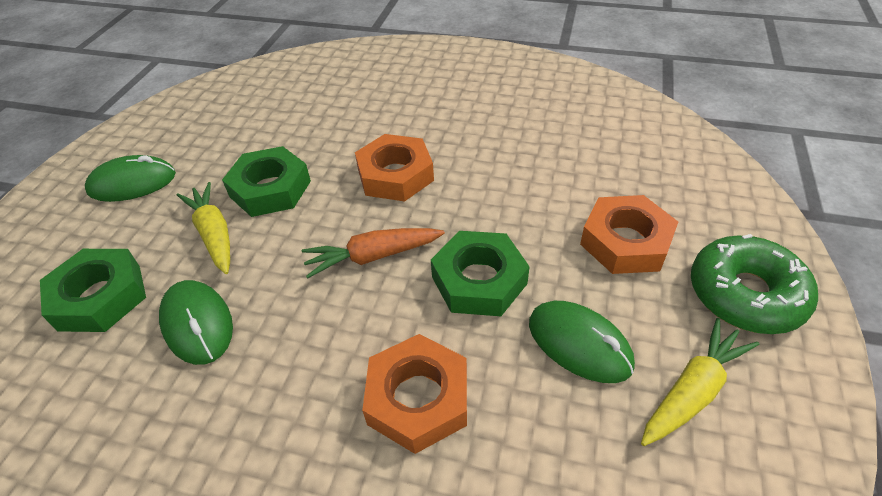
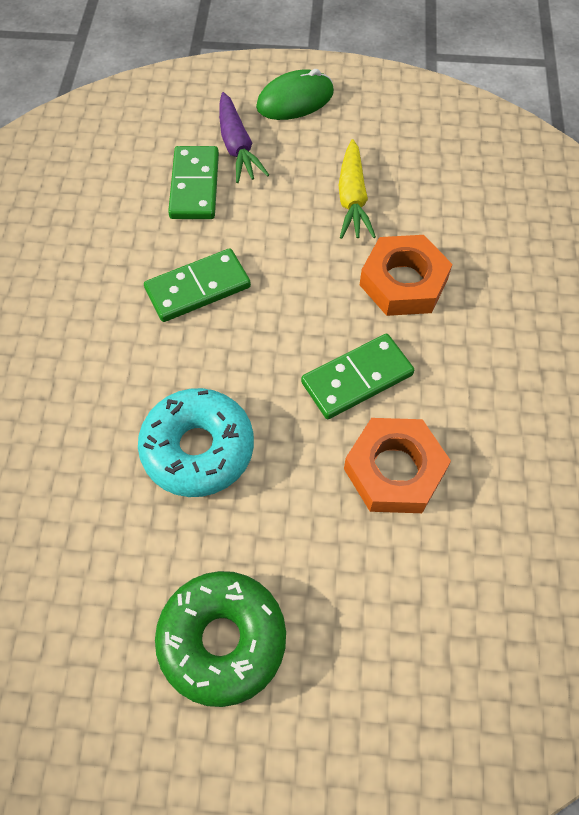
green domino: none = 0 -> [144,248,251,322] [168,146,219,219] [301,334,414,419] = 3
green mouse: [85,155,176,202] [159,280,233,365] [529,301,635,383] = 3 -> [256,69,334,120] = 1
green nut: [40,249,146,332] [222,146,311,217] [431,231,530,316] = 3 -> none = 0
orange carrot: [302,228,445,278] = 1 -> none = 0
orange nut: [355,134,434,201] [362,334,467,454] [580,195,678,274] = 3 -> [344,418,451,513] [360,235,452,316] = 2
purple carrot: none = 0 -> [219,92,269,183] = 1
turquoise donut: none = 0 -> [138,388,254,497] = 1
yellow carrot: [177,182,230,274] [641,318,759,446] = 2 -> [339,139,376,239] = 1

